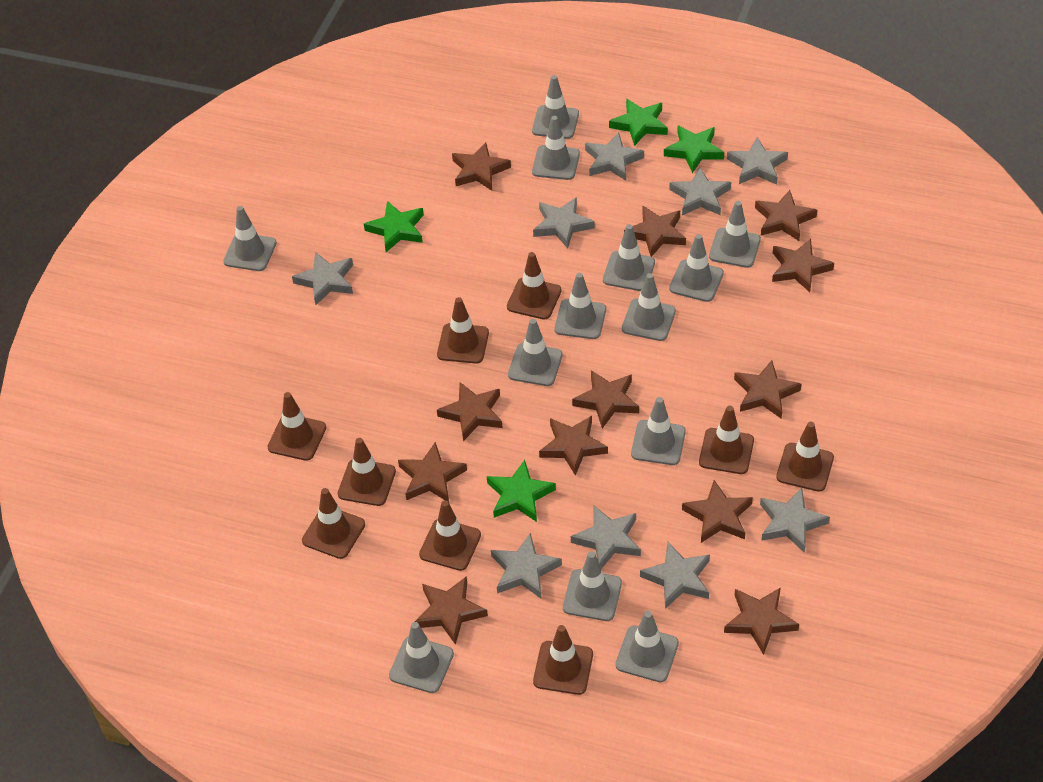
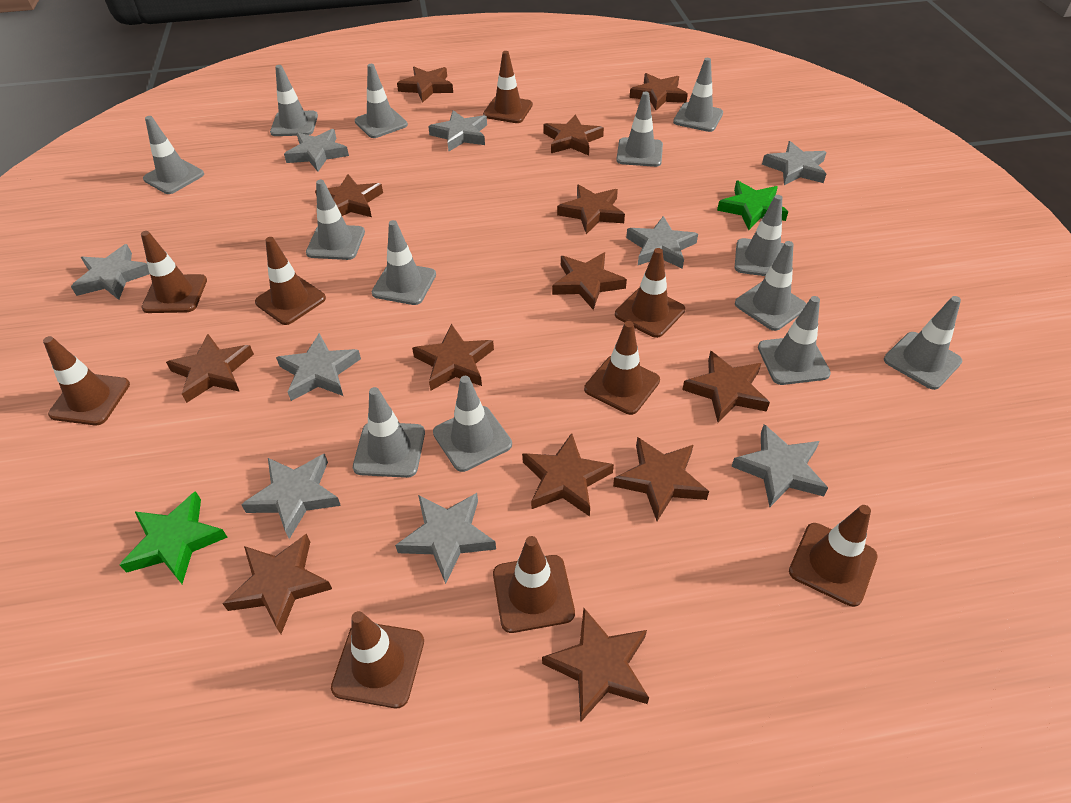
brown star: [398,442,467,502] [415,576,488,645] [437,382,502,441] [452,142,511,191] [539,416,608,476] [572,370,639,429] [624,206,686,257] [682,480,753,543] [724,587,799,655] [734,360,801,419] [755,190,817,241] [772,239,834,292] = 12 -> [166,334,254,403] [222,534,332,634] [315,174,383,217] [397,67,453,103] [412,324,494,391] [522,433,614,517] [542,608,649,723] [544,114,604,156] [552,252,627,310] [557,184,625,234] [613,437,709,521] [629,73,688,110] [682,351,770,423] = 13
green star: [364,201,424,252] [487,460,556,522] [609,99,668,146] [664,125,724,173] = 4 -> [120,491,228,584] [717,181,789,230] = 2

